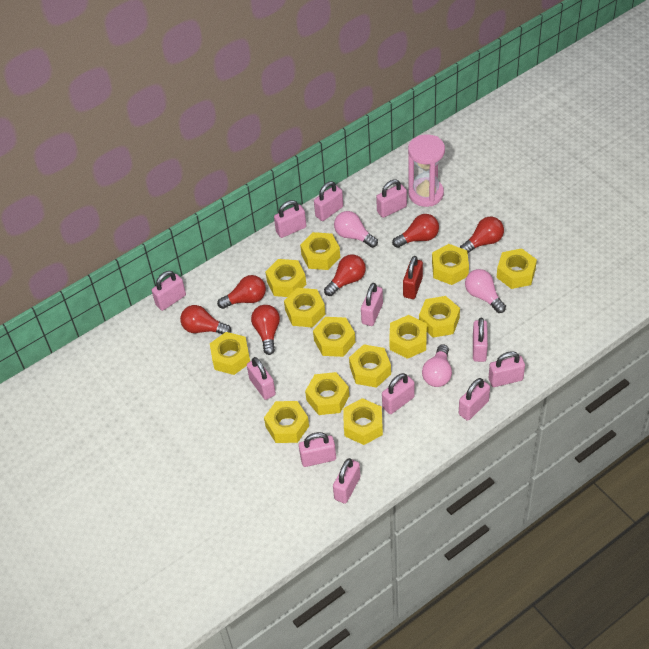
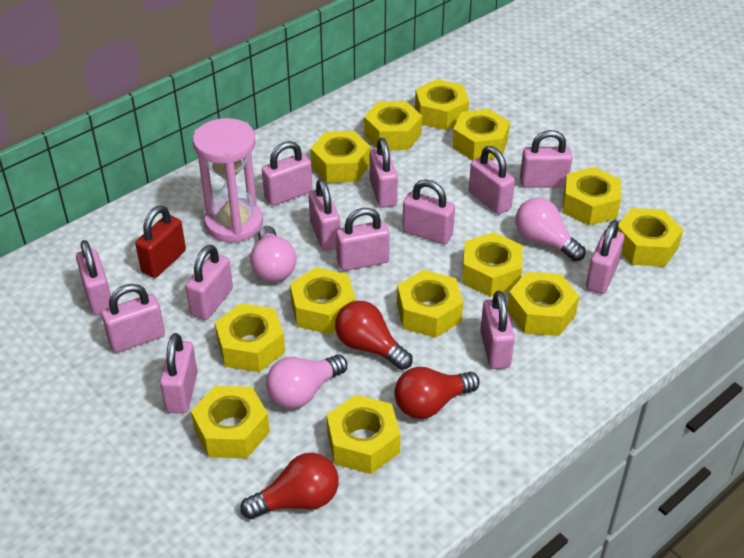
pink padlock: [152,271,186,311] [247,357,276,400] [274,200,306,238] [299,432,336,467] [314,181,343,221] [333,458,360,503] [361,283,383,326] [376,179,407,218] [382,373,415,414] [459,378,490,421] [473,318,488,362] [489,351,525,387] = 12 -> [76,240,111,316] [102,284,165,353] [160,333,198,414] [186,245,233,320] [262,141,313,206] [308,179,340,251] [336,208,390,271] [370,138,398,208] [402,179,455,244] [469,146,515,215] [480,291,515,369] [520,130,572,188] [586,220,624,294] = 13
red light bulb: [180,305,231,334] [217,275,266,309] [251,305,280,355] [324,254,366,296] [392,214,439,248] [460,217,504,253] = 6 -> [240,453,339,519] [335,301,413,370] [394,367,480,419] = 3

